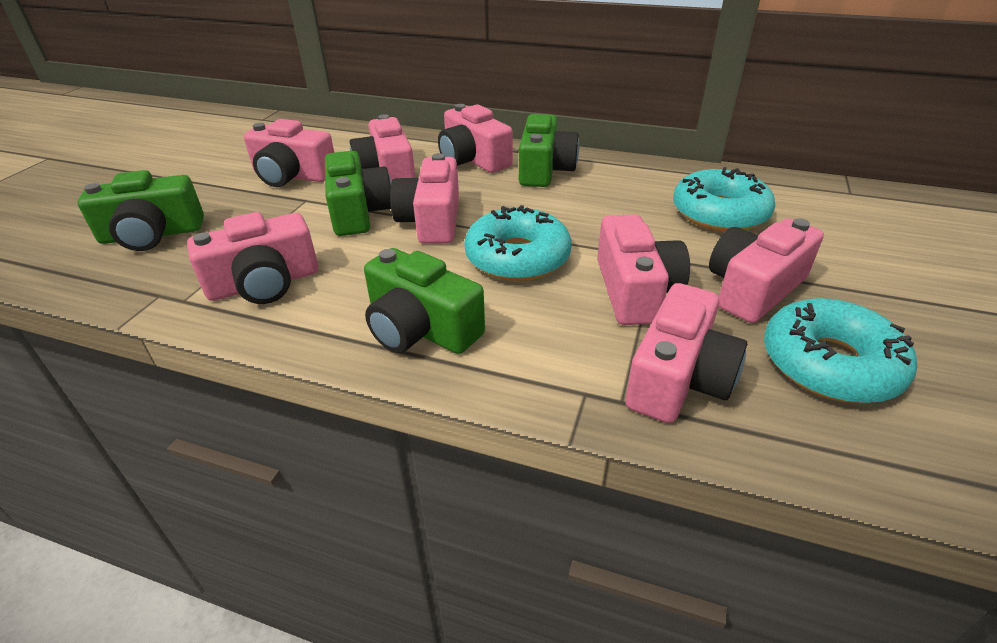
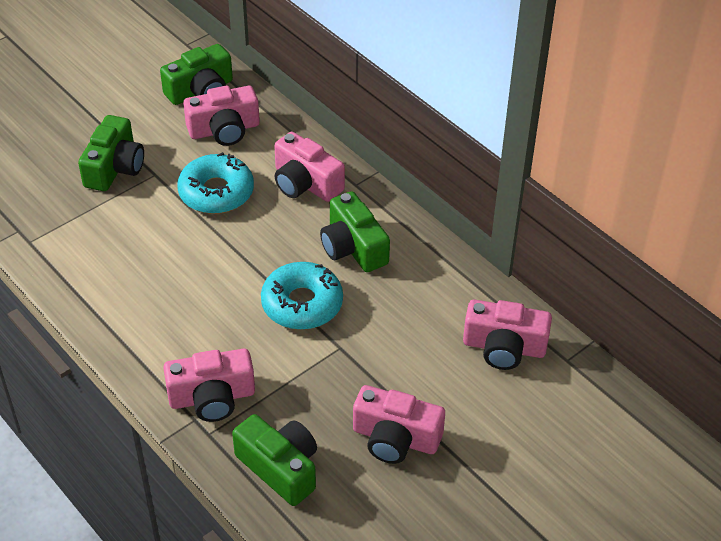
pink camera: [187,212,318,304] [244,119,334,187] [350,114,416,182] [390,153,459,244] [438,104,513,173] [597,214,690,325] [625,283,747,423] [709,218,824,323] = 8 -> [163,349,255,422] [183,86,260,146] [274,132,345,202] [353,385,445,464] [463,300,552,370] = 5
turquoise donut: [464,205,572,281] [673,167,775,232] [764,298,917,404] = 3 -> [177,152,254,214] [261,262,343,330] = 2

